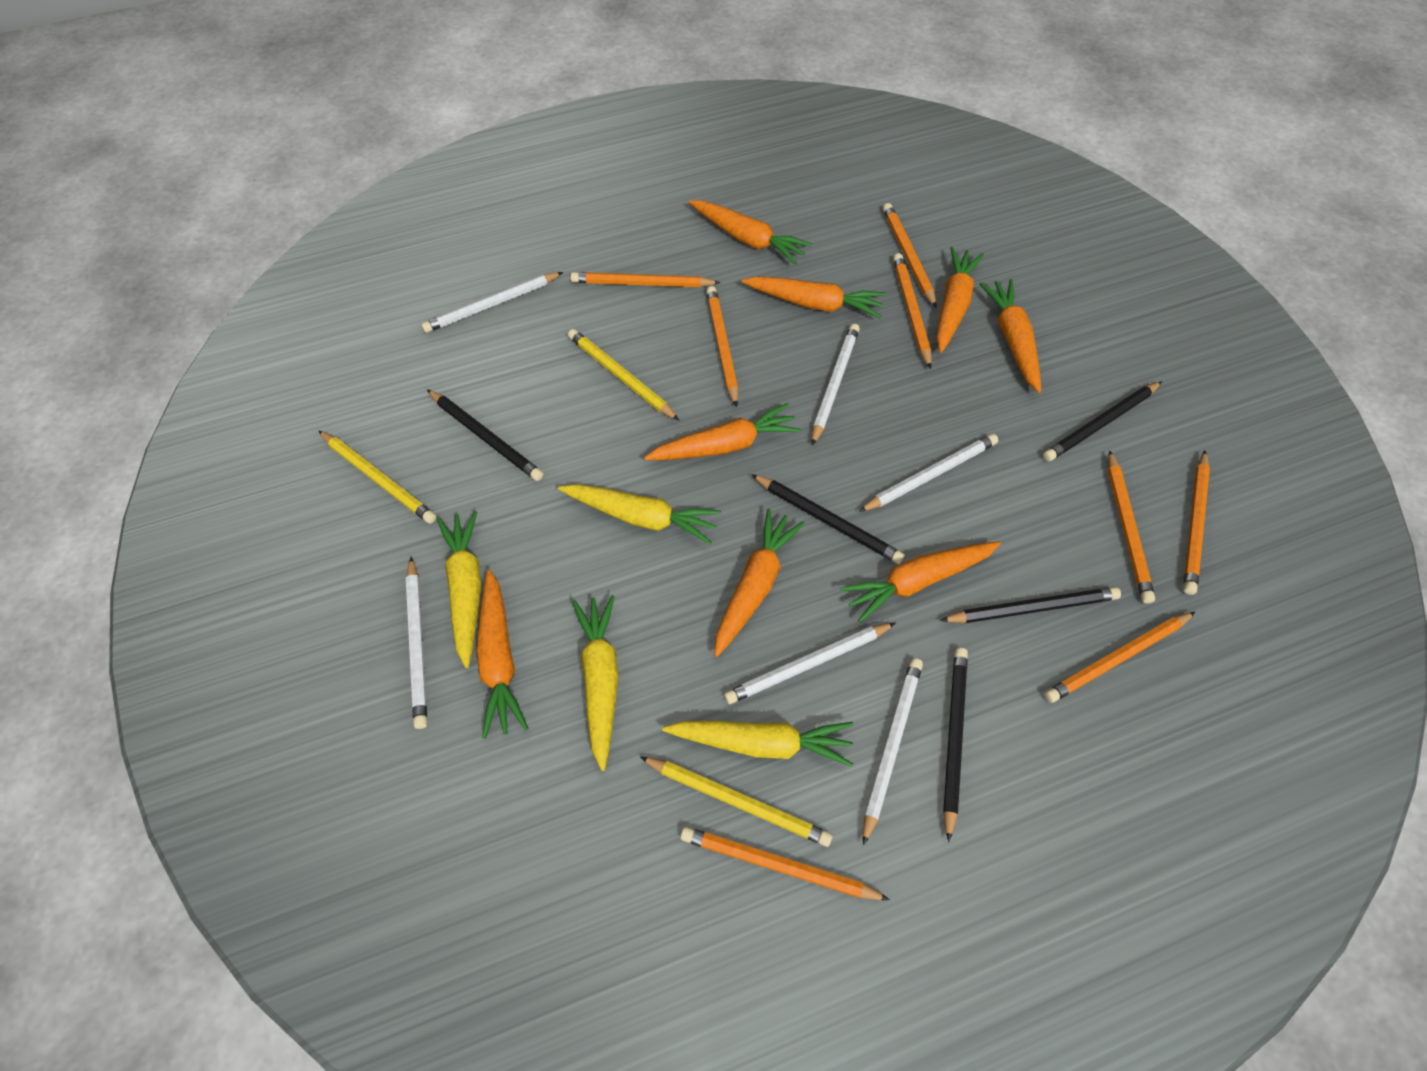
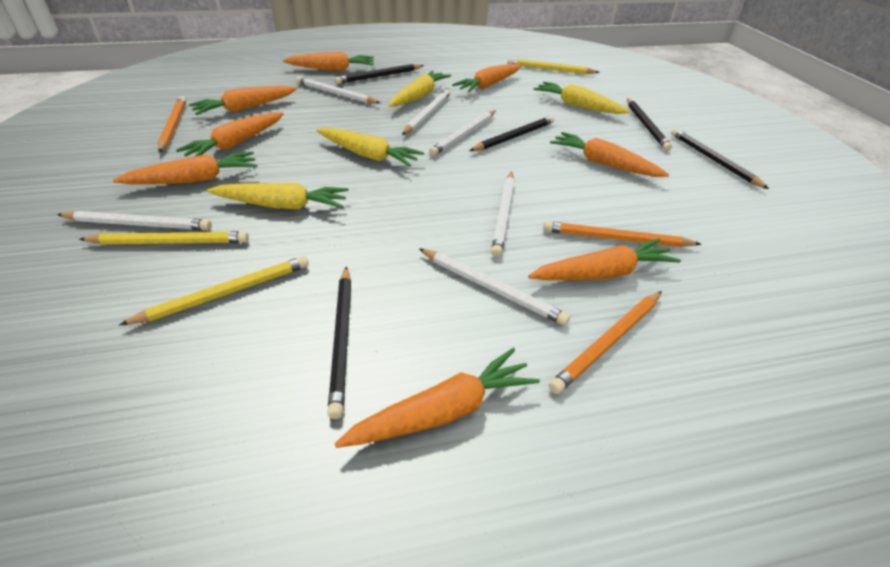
orange pencil: [570,272,721,287] [680,827,890,900] [706,286,738,407] [883,203,937,308] [893,253,932,369] [1044,612,1195,703] [1108,450,1155,604] [1183,450,1210,595] = 8 -> [158,96,186,153] [543,221,702,247] [549,291,662,394] = 3

